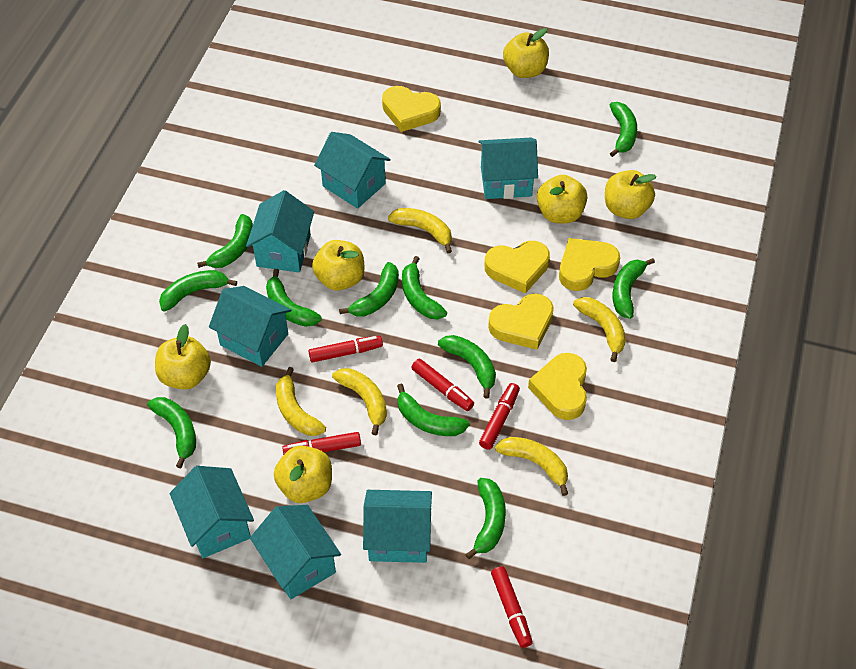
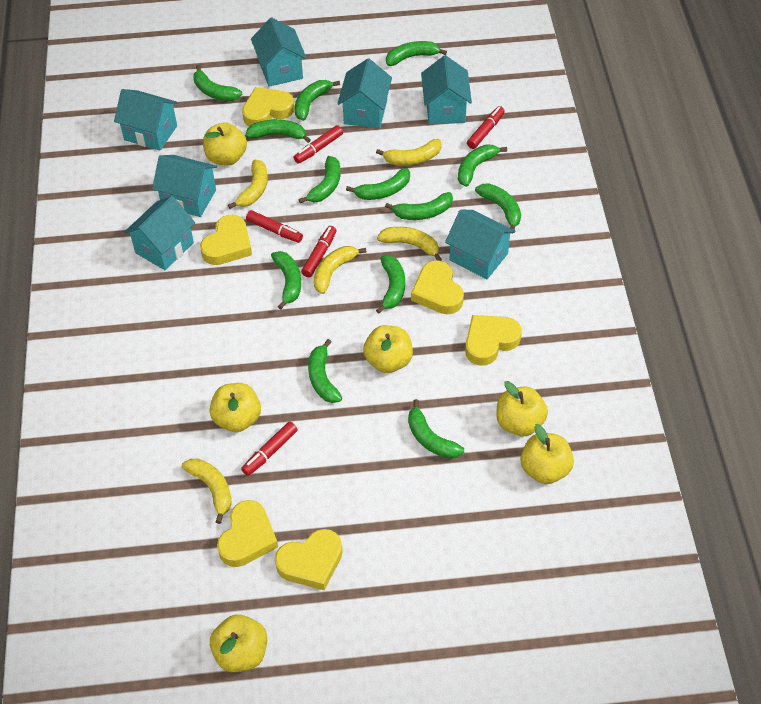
green banana: [147,397,196,468] [159,270,237,311] [197,214,253,268] [266,269,321,327] [339,262,399,316] [397,383,469,436] [402,256,447,319] [438,335,496,399] [465,478,506,559] [610,102,637,157] [613,258,655,319] = 11 -> [193,65,242,101] [245,119,311,143] [271,251,301,309] [295,80,340,121] [299,156,340,203] [308,339,342,403] [346,168,410,200] [376,255,405,314] [385,192,453,220] [386,41,447,66] [408,399,464,459] [458,144,507,187] [475,183,521,230] = 13
yellow heart: [382,86,441,132] [484,241,550,294] [488,293,554,350] [528,353,587,420] [559,238,620,291] = 5 -> [200,215,252,265] [217,500,278,567] [242,87,295,127] [275,529,343,590] [411,260,464,314] [465,315,522,366] = 6

